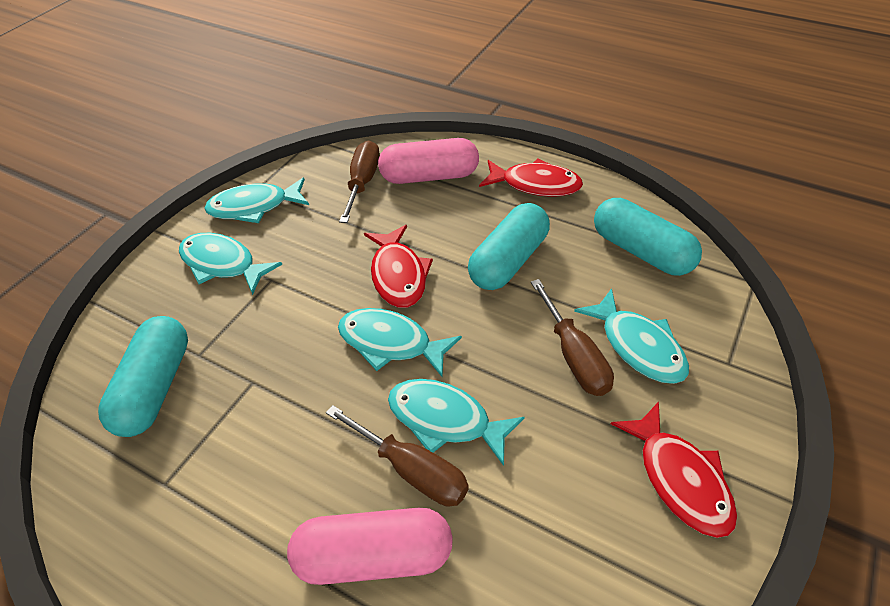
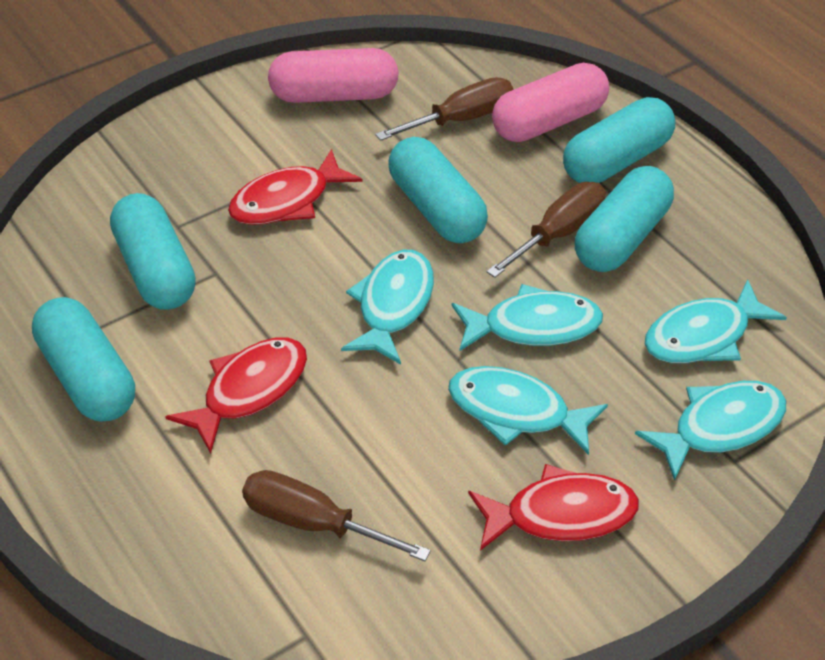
turquoise capsule: [98,316,188,437] [468,203,550,290] [594,198,702,276] = 3 -> [32,297,135,422] [110,193,196,310] [388,137,488,243] [563,97,675,183] [575,166,674,272] = 5

